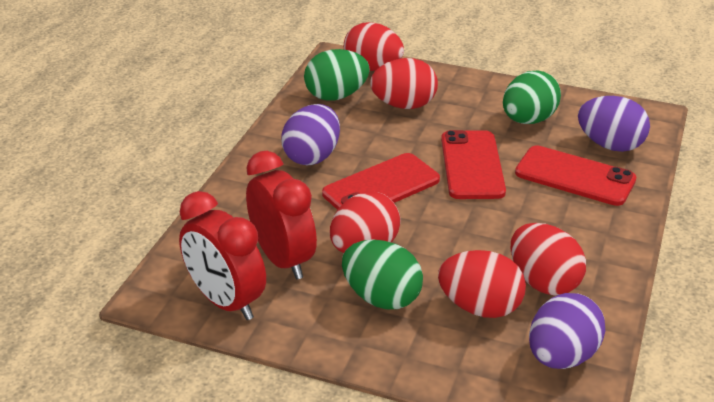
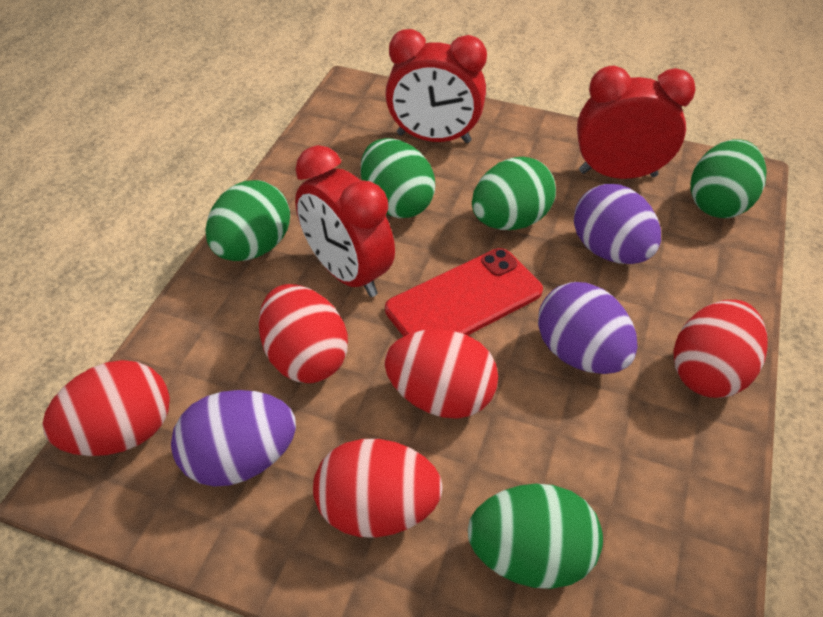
green egg: [304,49,370,101] [342,240,423,309] [503,70,561,124] = 3 -> [205,180,290,261] [361,138,435,218] [468,484,603,589] [472,157,556,230] [690,139,767,218] = 5
red clock: [179,191,266,320] [246,151,317,280] = 2 -> [295,145,395,297] [385,29,487,143] [577,66,695,179] = 3
red phone: [322,153,440,210] [441,130,506,199] [515,145,637,206] = 3 -> [385,248,543,336] = 1

